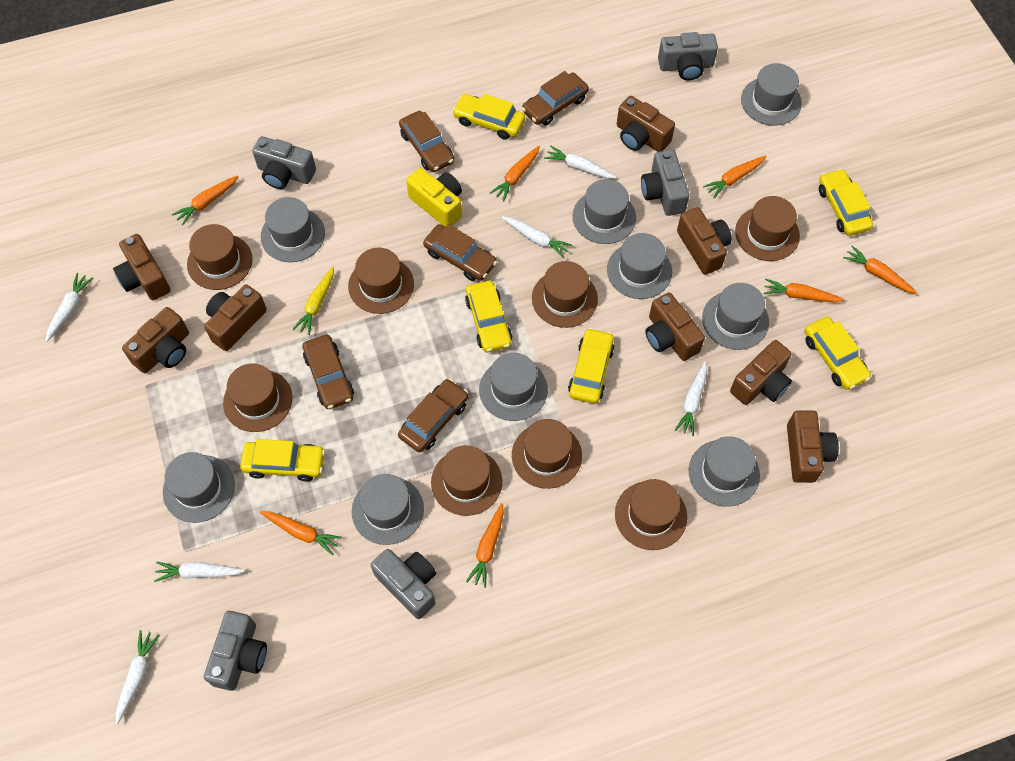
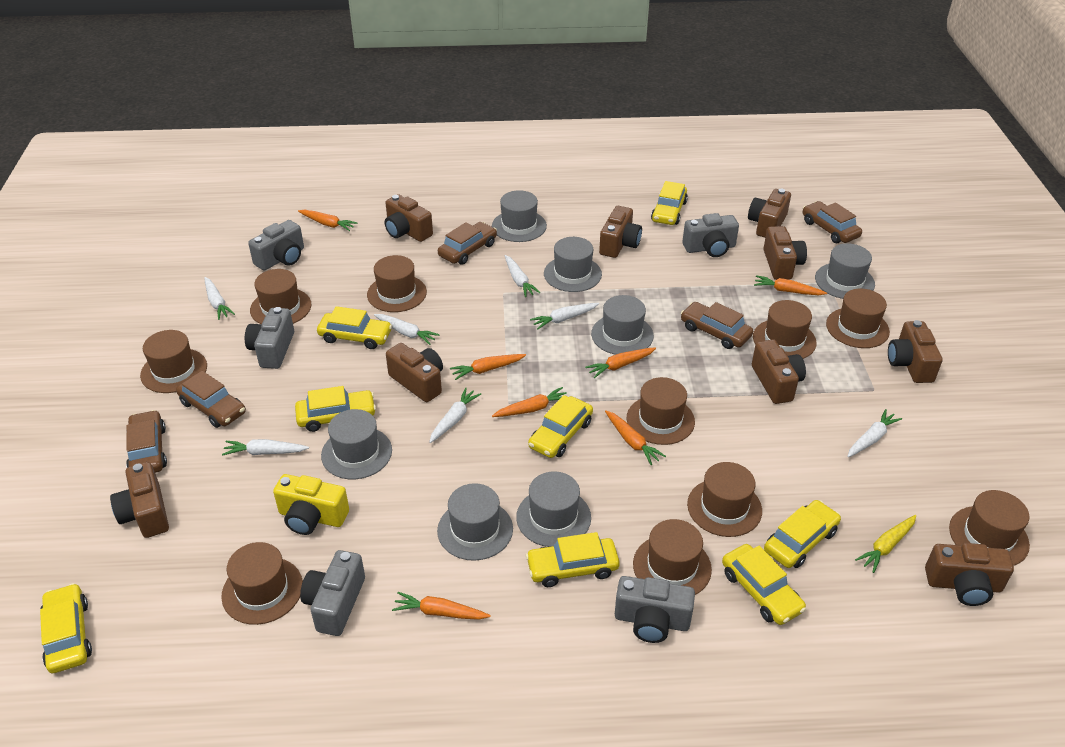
brown camera: [113,234,171,300] [122,307,189,373] [204,284,267,351] [617,96,675,152] [645,292,705,361] [677,207,732,275] [730,340,792,405] [787,410,839,483] = 8 -> [110,462,169,538] [385,194,433,242] [386,343,443,402] [599,206,642,258] [748,189,791,238] [752,339,806,404] [763,226,807,280] [888,320,943,383] [925,543,1014,606] = 9
brown hat: [187,224,253,290] [223,363,292,432] [348,247,414,314] [431,445,502,516] [512,419,582,489] [532,261,598,328] [615,479,687,550] [735,196,800,261] = 8 -> [140,330,207,393] [221,542,303,625] [250,269,311,324] [367,255,427,312] [627,377,695,445] [633,519,712,595] [687,462,762,537] [753,300,817,359] [826,288,890,348] [949,490,1030,566] = 10
grey hat: [163,452,235,523] [261,197,325,262] [352,474,424,545] [479,353,548,421] [572,179,636,244] [607,233,672,299] [689,436,760,507] [702,283,769,350] [741,63,802,126] = 9 -> [321,409,392,479] [437,483,513,561] [492,190,547,242] [516,471,591,547] [544,237,602,292] [591,295,654,355] [815,244,875,299] = 7
white carrot: [45,273,93,342] [116,630,160,725] [154,562,245,582] [502,216,572,258] [544,145,616,179] [675,361,707,436] = 6 -> [204,277,235,320] [222,439,309,456] [374,314,440,345] [429,388,481,443] [505,255,540,297] [530,303,599,330] [847,409,902,457] = 7
yellow car: [240,439,325,482] [452,94,525,140] [465,280,512,352] [568,328,615,404] [805,317,871,390] [819,169,873,236] = 6 -> [40,583,92,673] [295,386,376,432] [317,306,392,349] [526,532,620,587] [528,395,593,458] [651,181,688,225] [722,544,806,625] [764,500,841,568] = 8

